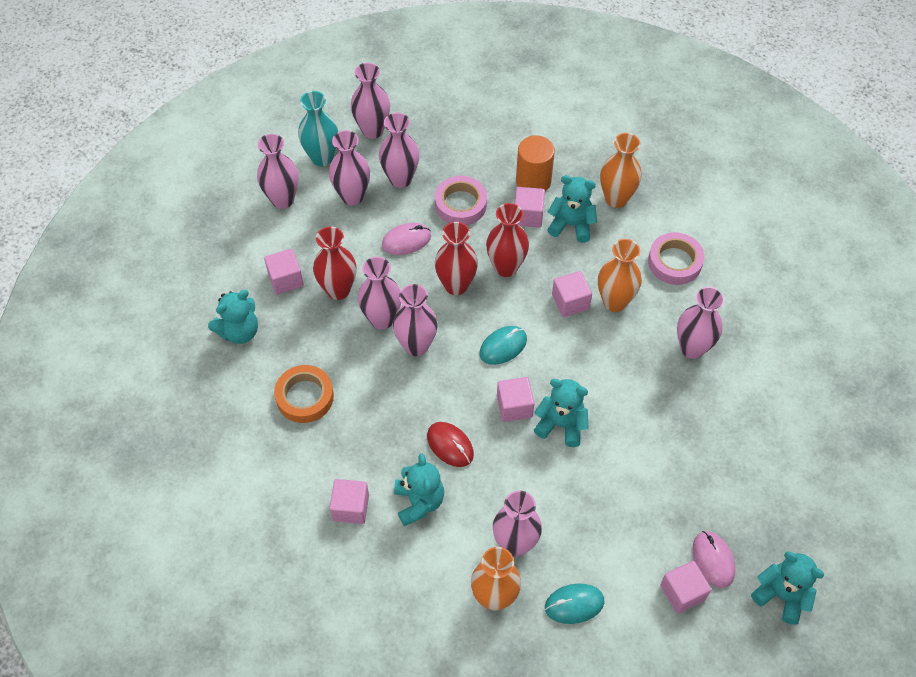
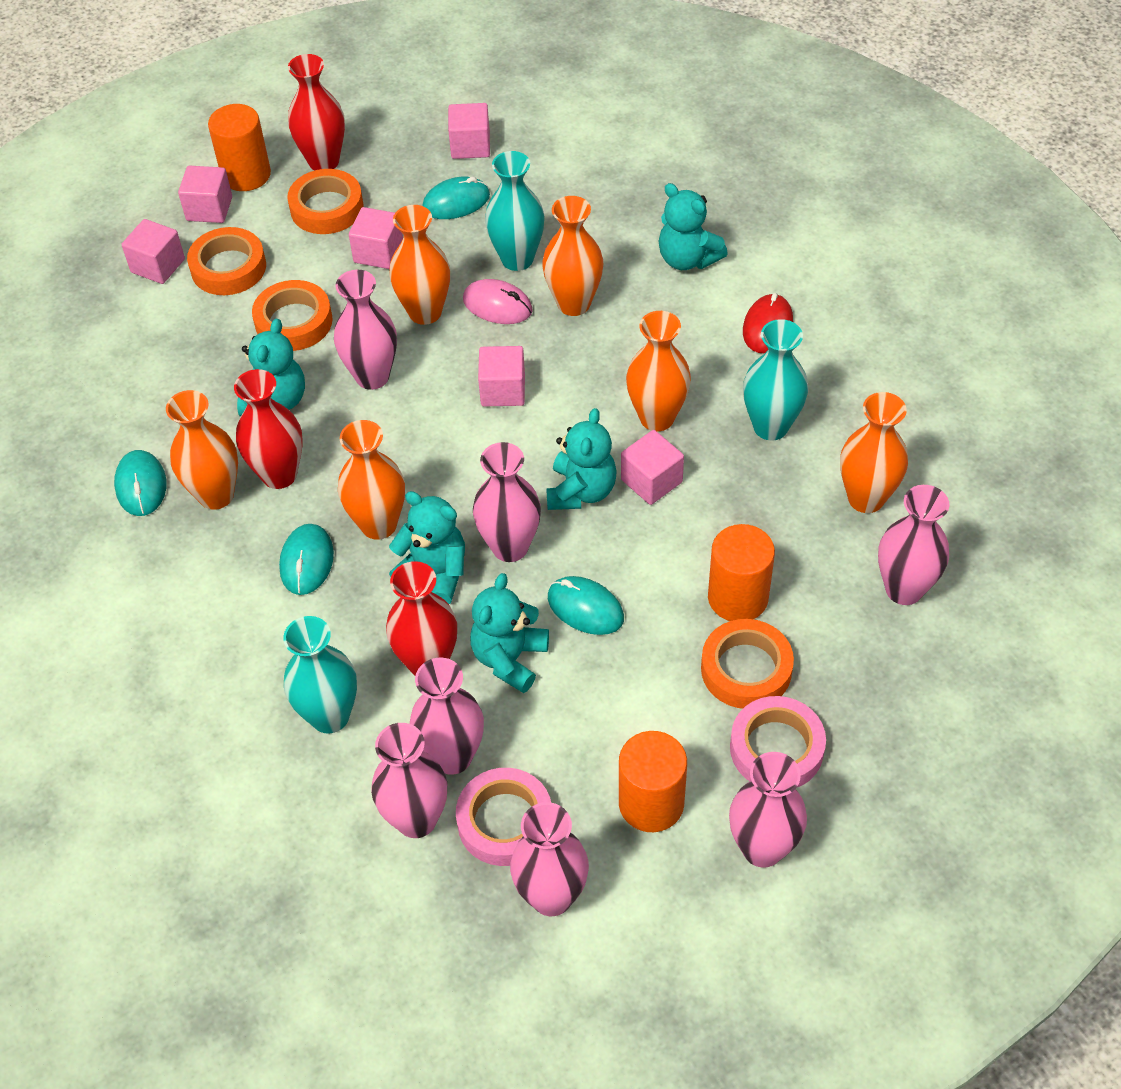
orange cylinder: [516,135,555,192] = 1 -> [208,104,271,191] [619,731,687,832] [708,524,775,621] = 3
orange tape: [274,365,334,423] = 1 -> [187,227,266,295] [252,280,333,351] [287,169,363,234] [701,619,794,709] = 4
orange vase: [471,547,521,611] [598,239,642,312] [600,133,642,208] = 3 -> [166,390,238,510] [338,420,405,540] [389,205,450,325] [542,196,603,316] [626,311,691,431] [840,392,908,513] = 6
pink mouse: [382,223,431,255] [692,531,736,588] = 2 -> [463,279,533,324] = 1
pink vase: [257,134,299,209] [329,130,370,206] [351,63,390,139] [358,257,401,330] [379,113,420,188] [393,284,438,356] [493,490,542,557] [677,287,724,359] = 8 -> [334,270,397,390] [371,723,447,838] [410,657,484,775] [473,442,541,562] [510,802,589,916] [729,752,807,868] [878,485,949,605] = 7
turquoise mouse: [479,326,527,365] [545,584,605,624] = 2 -> [114,450,167,516] [279,524,334,595] [422,177,490,219] [548,576,624,635] = 4
turquoise vase: [298,91,338,166] = 1 -> [283,616,357,734] [485,151,545,271] [743,319,808,441] = 3

